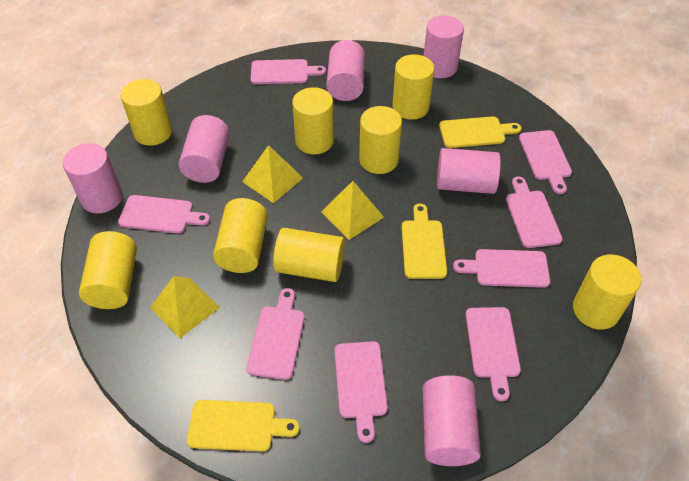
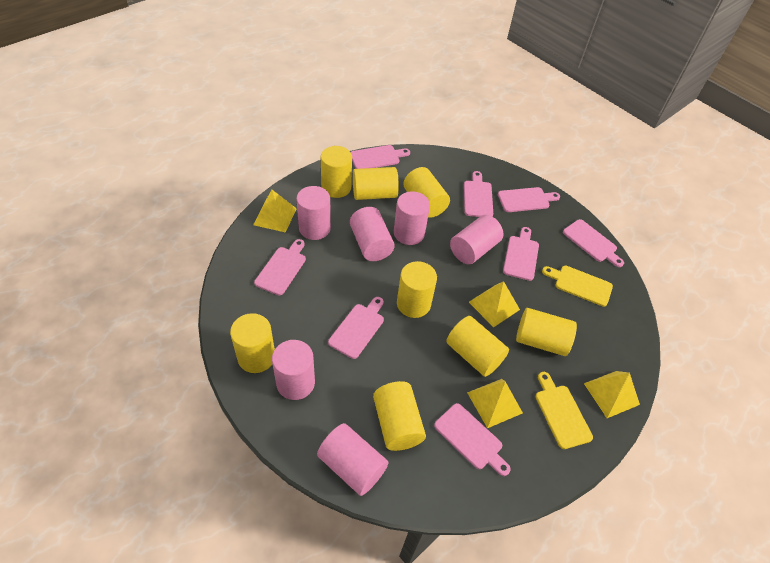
yellow cutting board: [187,400,300,451] [402,204,447,279] [439,116,522,148] = 3 -> [536,372,593,449] [542,266,613,307] = 2
yellow pyramid: [150,276,220,338] [242,145,303,203] [321,181,384,240] = 3 -> [253,190,297,233] [467,379,523,428] [469,281,520,327] [584,371,640,418] = 4

